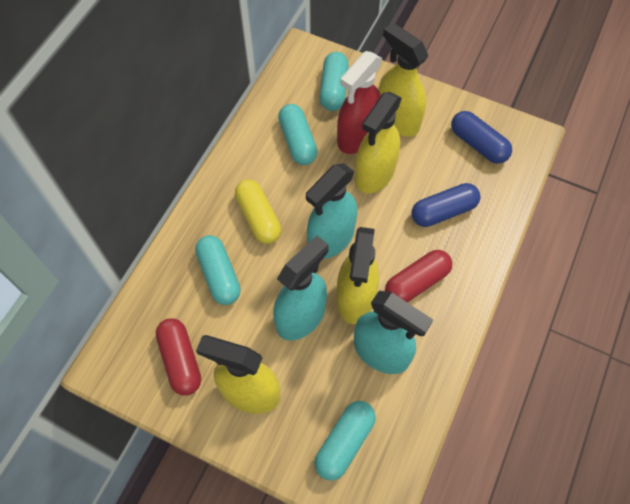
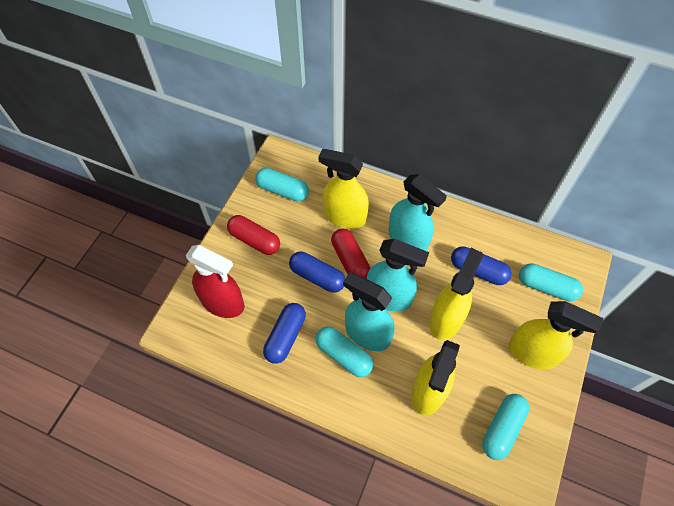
blue capsule: [412,183,480,227] [451,111,512,164] = 2 -> [263,303,306,364] [289,251,345,293] [451,246,512,285] = 3
yellow capsule: [235,179,281,244] = 1 -> none = 0

